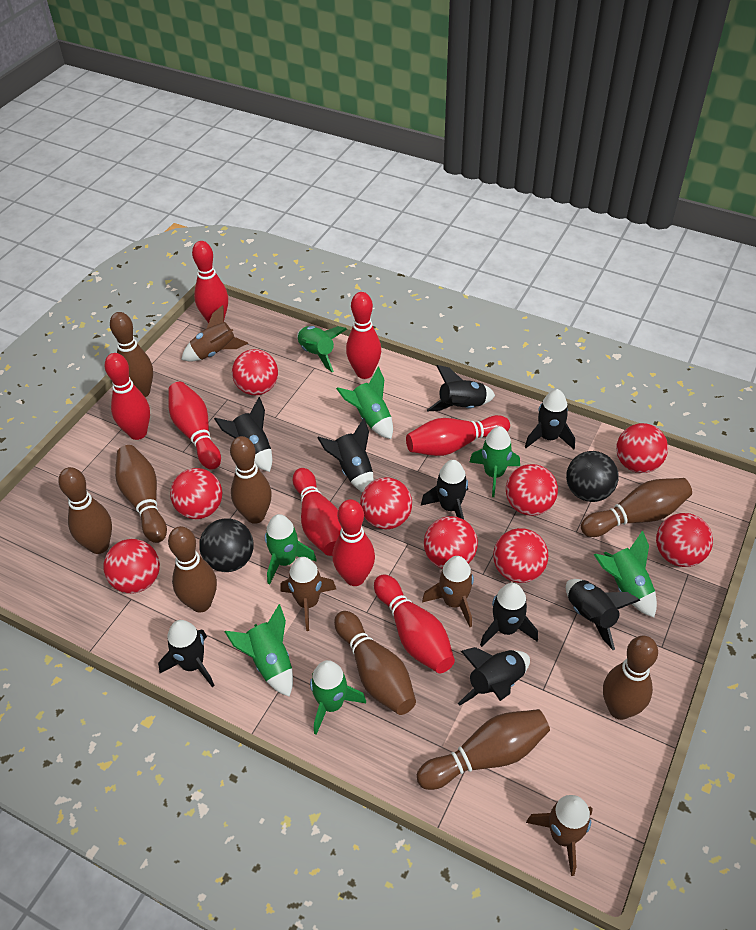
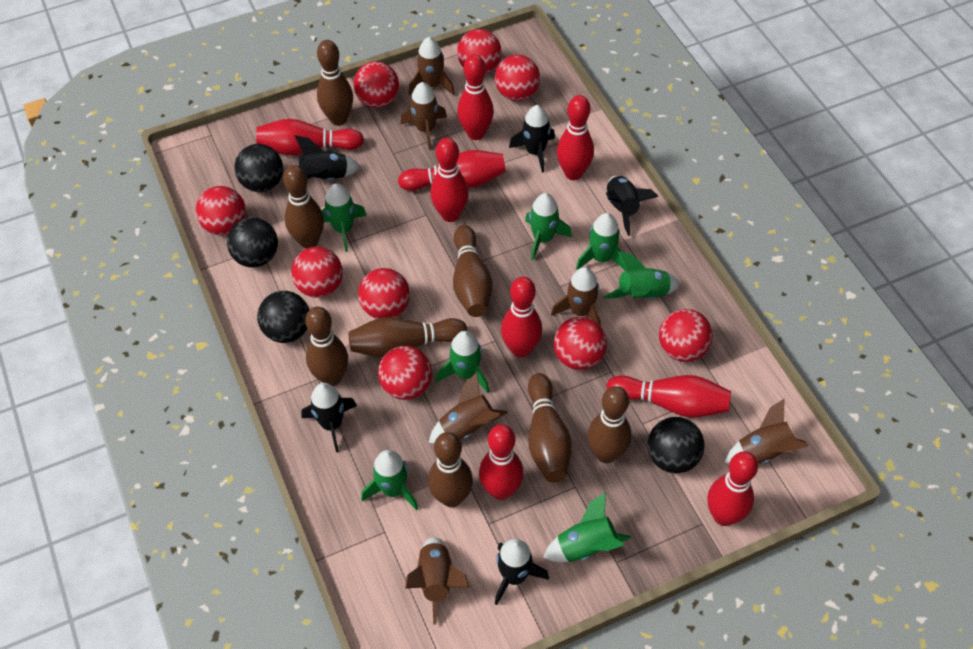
black ball: [199,518,254,572] [566,451,618,502] = 2 -> [227,217,278,268] [235,144,283,192] [257,291,309,343] [647,417,704,473] = 4
black rocket: [158,620,215,687] [214,397,272,472] [317,418,374,492] [421,460,468,519] [427,365,495,411] [458,647,530,706] [480,583,538,647] [525,389,575,449] [566,579,641,650] = 9 -> [294,135,361,180] [301,383,357,453] [495,539,549,605] [509,105,555,173] [606,175,658,236] = 5
brown bowling pin: [58,467,112,554] [110,312,153,397] [115,445,167,543] [168,526,217,612] [230,436,272,524] [334,611,416,715] [417,709,550,790] [581,478,692,537] [603,635,658,720] = 9 -> [283,165,324,249] [305,306,348,386] [317,40,353,126] [349,317,467,358] [428,432,473,507] [453,225,492,317] [528,373,572,483] [587,386,631,463] = 8
brown rocket: [181,305,248,361] [280,557,336,631] [422,556,474,627] [526,795,593,876] = 4 -> [400,82,447,150] [405,537,469,625] [408,37,455,96] [429,373,507,444] [551,267,601,326] [725,398,809,464] = 6
red bowling pin: [105,353,150,440] [168,382,221,470] [192,241,228,323] [293,468,341,556] [332,499,375,586] [346,292,381,379] [374,575,455,673] [406,415,510,456] = 8 -> [256,119,364,155] [398,150,506,191] [431,138,469,222] [457,54,494,140] [479,424,524,500] [501,277,542,358] [557,95,594,180] [606,375,731,418] [708,451,758,526] = 9

